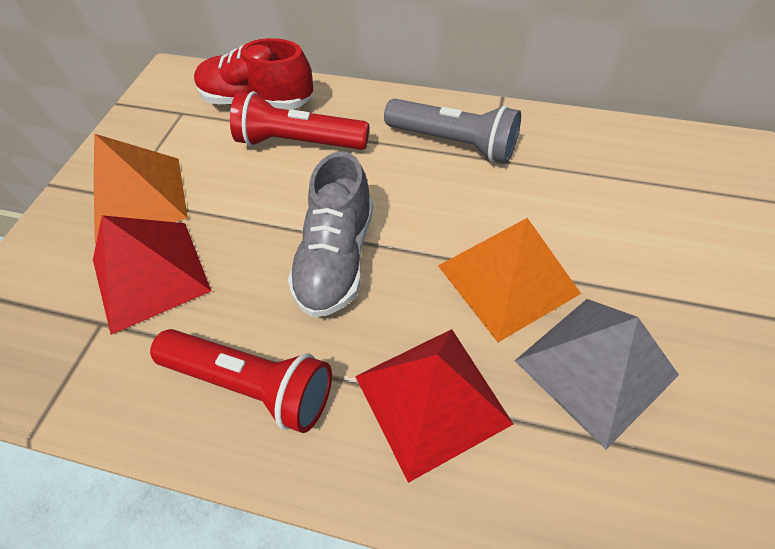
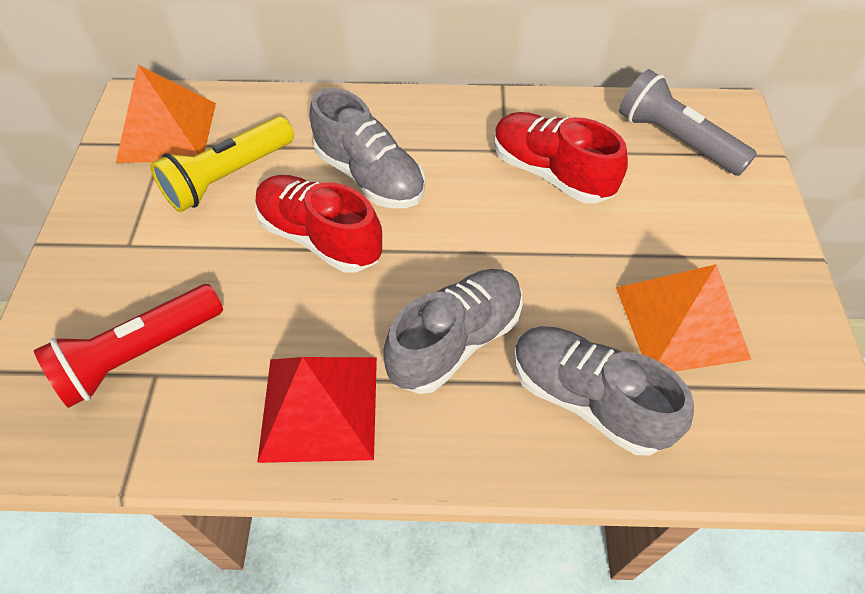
grey pyramid: [515,299,679,450] = 1 -> none = 0
grey shoe: [288,151,373,317] = 1 -> [310,88,425,208] [383,269,523,394] [514,326,694,455] = 3
red flashlight: [150,329,332,433] [230,91,369,150] = 2 -> [34,284,223,408] = 1
red pyramid: [93,215,211,335] [355,329,513,483] = 2 -> [257,357,377,463] = 1
red shoe: [194,38,313,110] = 1 -> [255,175,382,273] [494,112,628,204] = 2
yellow flashlight: none = 0 -> [150,116,294,212] = 1

